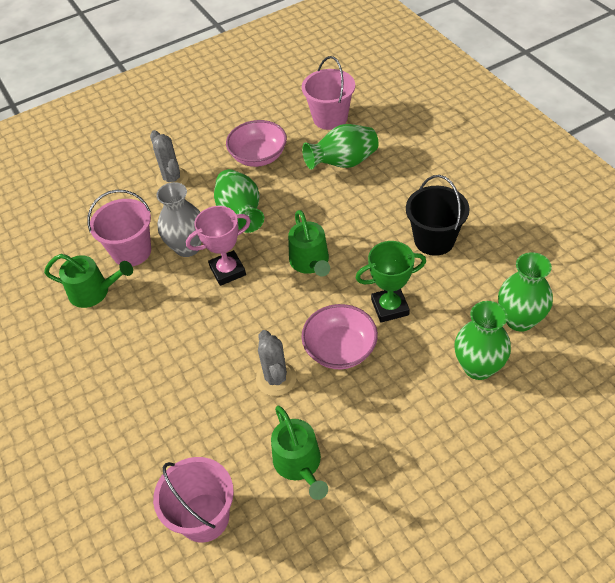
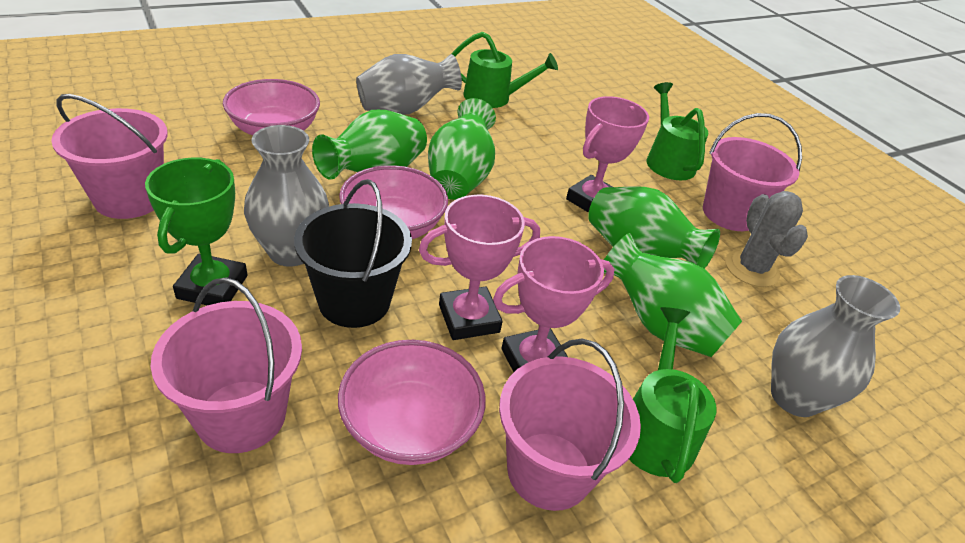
grey cactus: [150,130,188,187] [256,330,297,396] = 2 -> [725,191,808,287] = 1
grey vase: [156,182,202,257] = 1 -> [244,125,329,267] [356,54,462,115] [771,275,900,417] = 3
pink bowl: [226,120,287,167] [301,304,378,369] = 2 -> [223,79,320,135] [338,340,486,465] [339,165,448,239] = 3
pink bucket: [87,190,151,266] [153,457,234,543] [302,56,355,130] = 3 -> [51,94,168,219] [151,277,302,453] [499,339,641,511] [703,113,802,231] = 4
pink trophy: [186,206,251,286] = 1 -> [419,195,540,340] [493,236,615,372] [566,96,649,213] = 3

